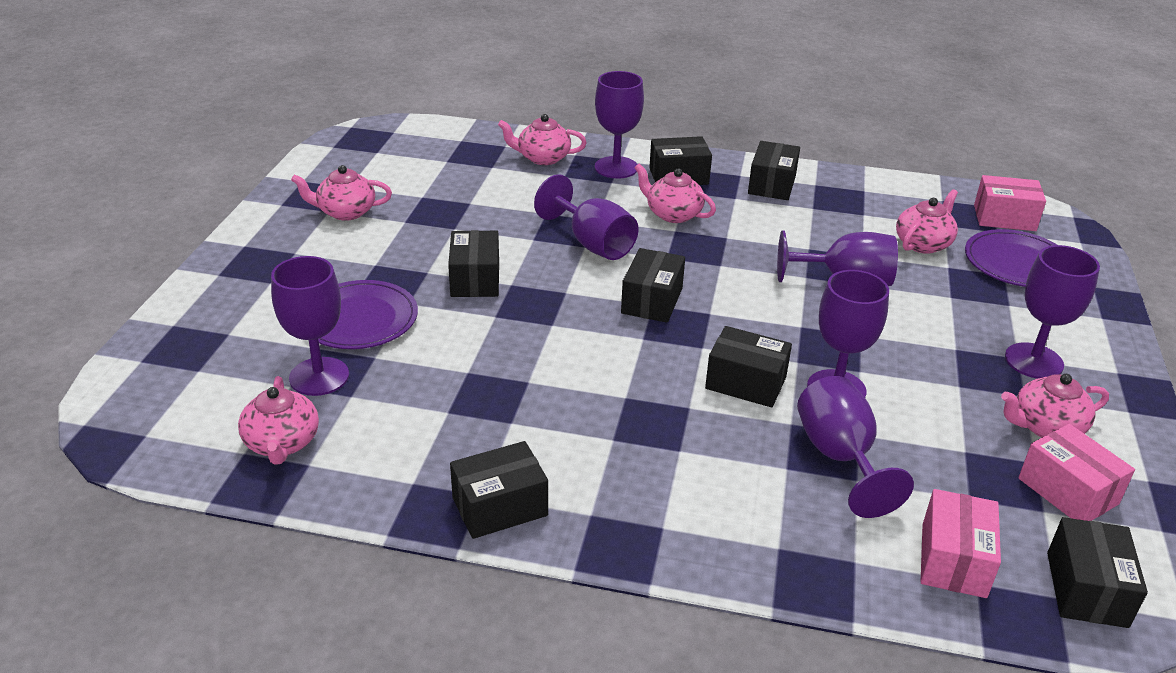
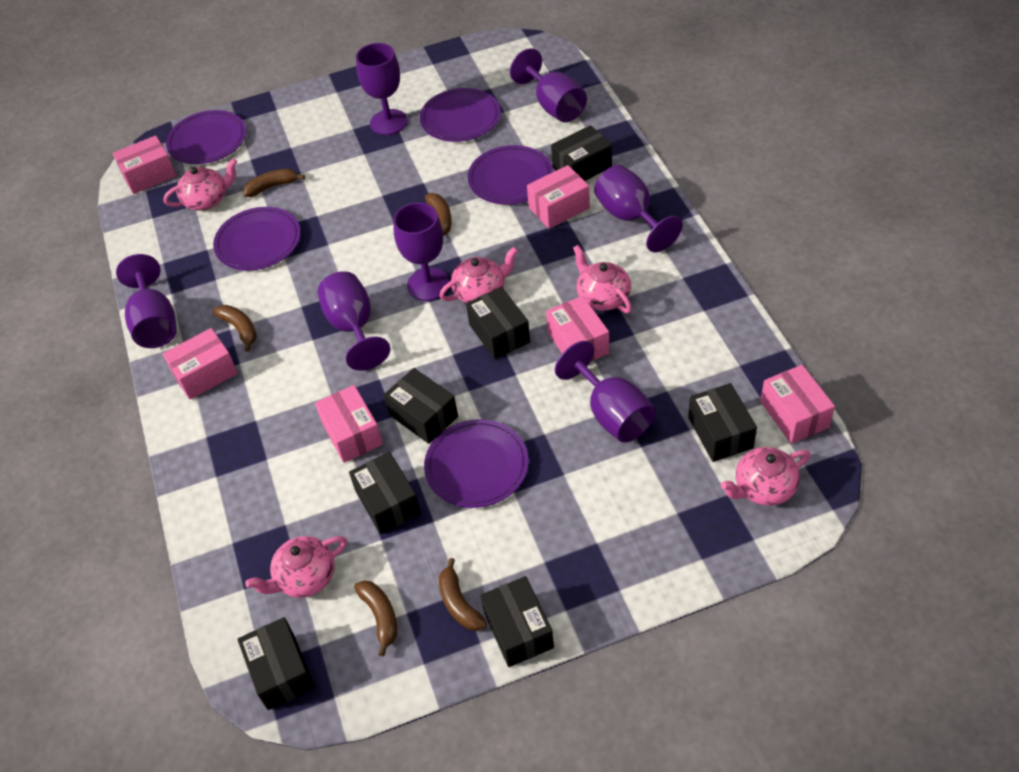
brown banana: none = 0 -> [213,305,257,352] [243,169,305,197] [354,580,397,656] [425,193,452,236] [439,558,487,631] = 5
pink box: [921,489,1001,598] [974,175,1046,231] [1018,424,1135,521] = 3 -> [113,135,176,194] [163,328,238,400] [315,385,383,463] [527,165,590,229] [546,296,609,361] [760,365,835,444] = 6
pink teapot: [238,376,319,465] [291,165,392,221] [498,114,587,165] [634,164,716,223] [896,189,958,254] [1001,374,1109,437] = 6 -> [163,158,237,210] [245,536,347,598] [440,247,518,303] [573,245,632,313] [721,447,810,506] = 5
purple plate: [318,280,418,349] [965,229,1057,287] = 2 -> [166,110,246,164] [213,207,301,271] [420,88,501,142] [424,419,529,508] [468,145,553,205] = 5

